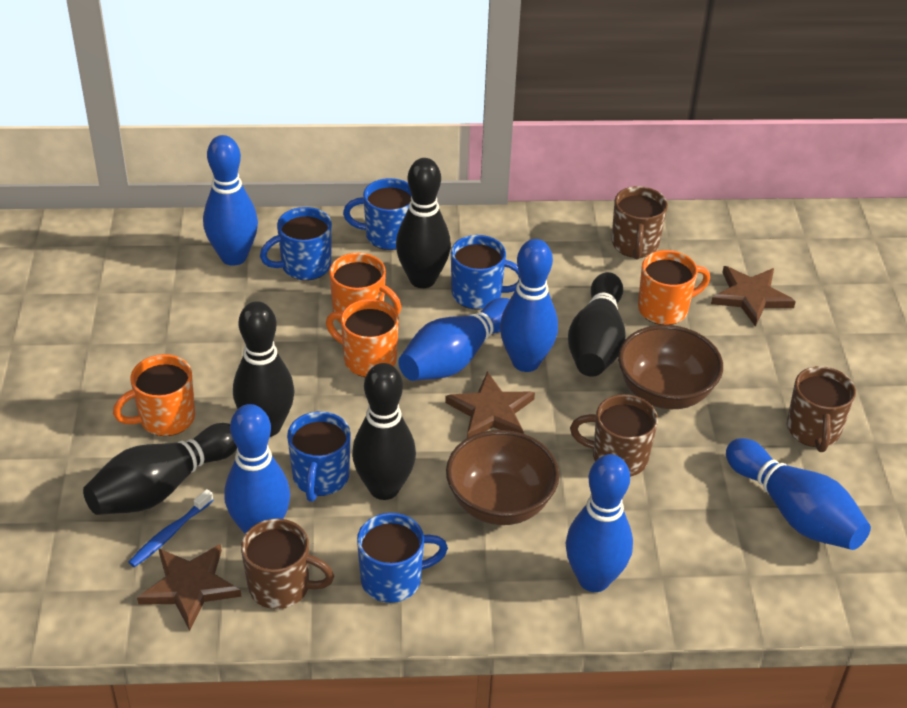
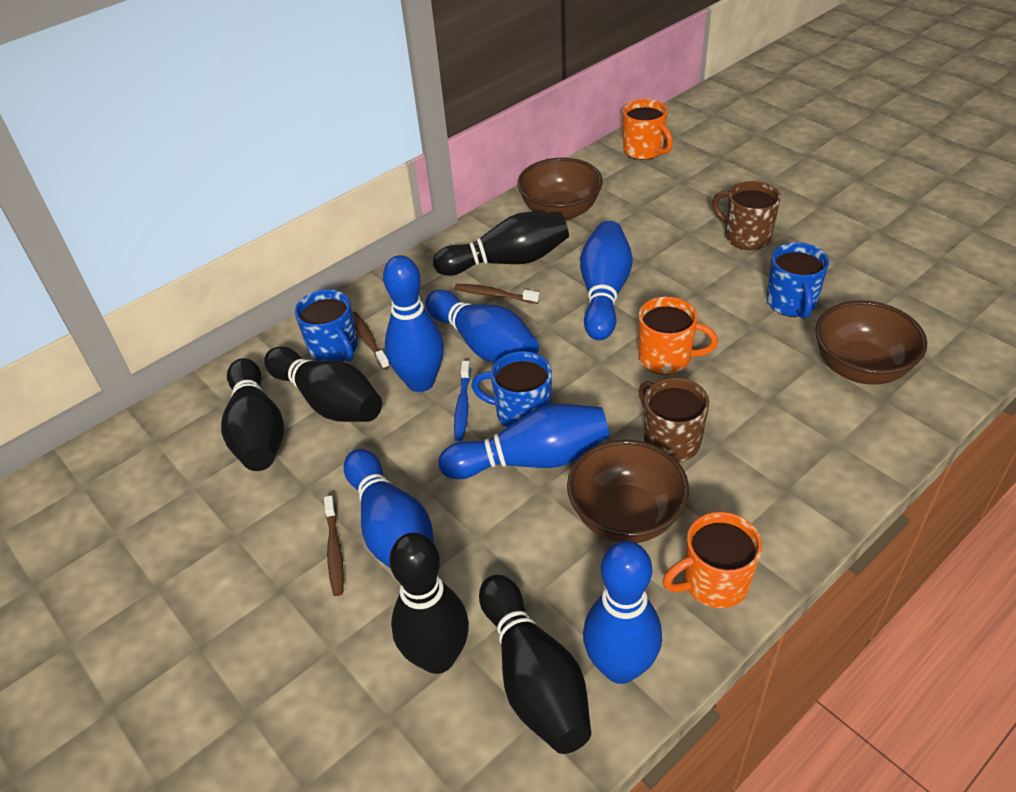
blue mug: [260,207,332,280] [287,411,351,502] [343,178,412,250] [357,513,448,603] [451,235,520,310] = 5 -> [295,289,358,361] [471,351,552,428] [766,243,829,319] = 3
brown bowl: [446,430,559,525] [618,325,723,409] = 2 -> [517,158,603,221] [567,440,689,543] [815,301,927,385] = 3
brown mug: [241,519,334,609] [570,394,658,477] [612,186,668,259] [787,366,856,452] = 4 -> [639,378,709,462] [712,181,781,250] = 2
brown star: [137,544,241,631] [445,371,535,438] [711,266,796,327] = 3 -> none = 0
brown toothbrush: none = 0 -> [324,495,344,596] [352,312,390,370] [454,284,540,304] = 3
orange mug: [113,354,195,436] [326,299,399,377] [329,253,402,323] [638,250,710,325] = 4 -> [623,99,673,160] [638,297,718,375] [663,511,762,608] = 3

